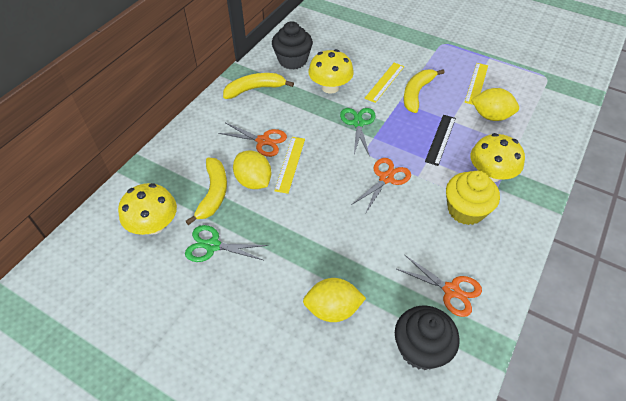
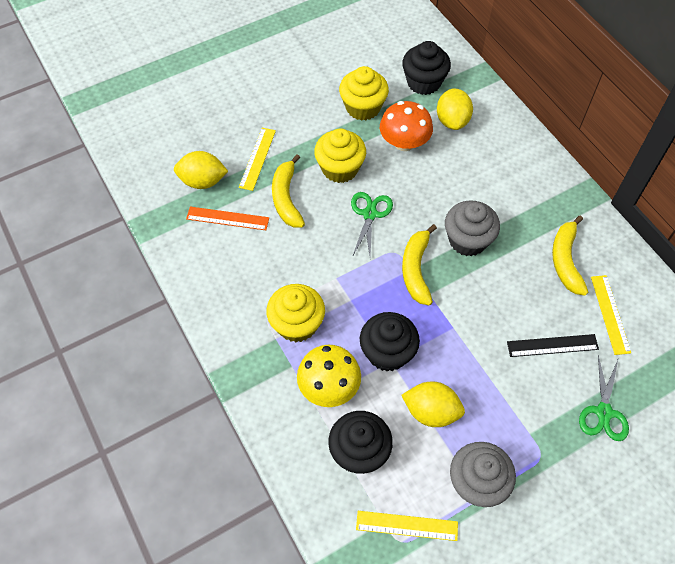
black cupcake: [272,21,313,70] [395,306,460,370] = 2 -> [328,411,393,474] [360,312,420,372] [402,41,451,95] = 3
grey cupcake: none = 0 -> [445,200,500,256] [450,442,516,507] = 2
orange mushroom: none = 0 -> [380,101,433,151] = 1
orange ruler: none = 0 -> [186,207,269,230] = 1
orange scissors: [218,123,287,157] [353,158,411,212] [397,255,482,317] = 3 -> none = 0
yellow cupcake: [446,171,500,225] = 1 -> [266,284,325,342] [314,129,366,183] [339,66,389,121] = 3
yellow mushroom: [118,183,177,235] [308,49,354,94] [471,133,525,182] = 3 -> [297,345,361,407] = 1

